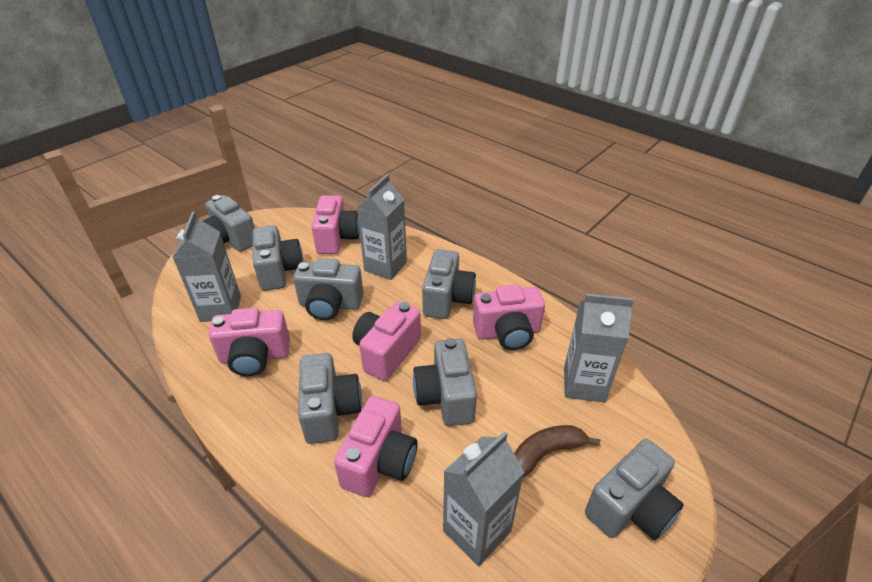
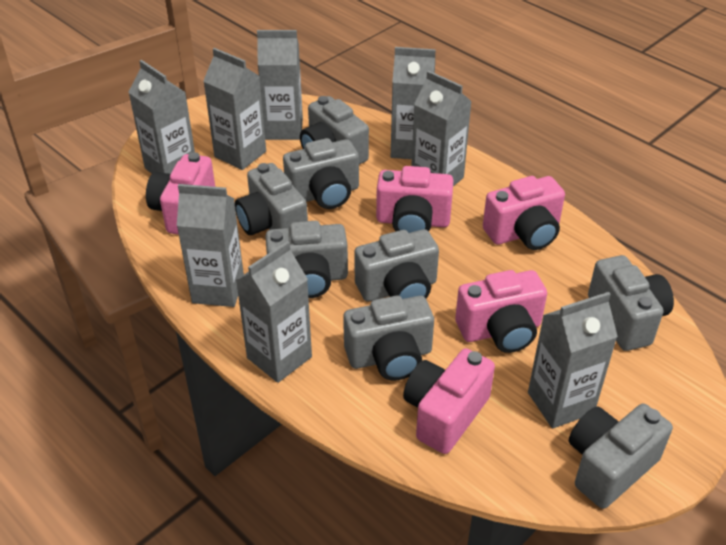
brown banana: [514,425,600,477] = 1 -> none = 0
grey camera: [203,195,255,252] [253,225,303,291] [293,258,364,320] [298,353,362,444] [413,338,477,426] [422,249,476,319] [585,439,684,540] = 7 -> [235,163,308,235] [265,221,348,298] [283,138,359,209] [300,96,369,164] [343,295,434,381] [354,229,439,302] [569,404,673,509] [588,255,674,351] = 8
grey carton: [172,212,241,322] [357,174,407,280] [443,431,524,566] [564,294,634,403] = 4 -> [128,60,195,174] [177,184,244,307] [203,48,266,170] [236,241,312,383] [257,30,303,140] [391,47,436,159] [411,71,472,186] [528,292,618,429] = 8

